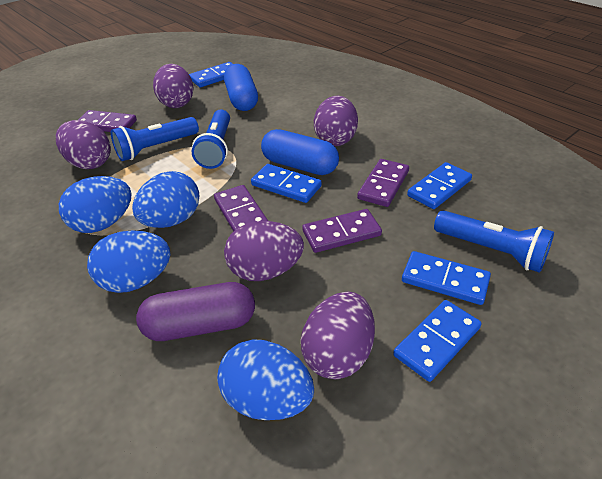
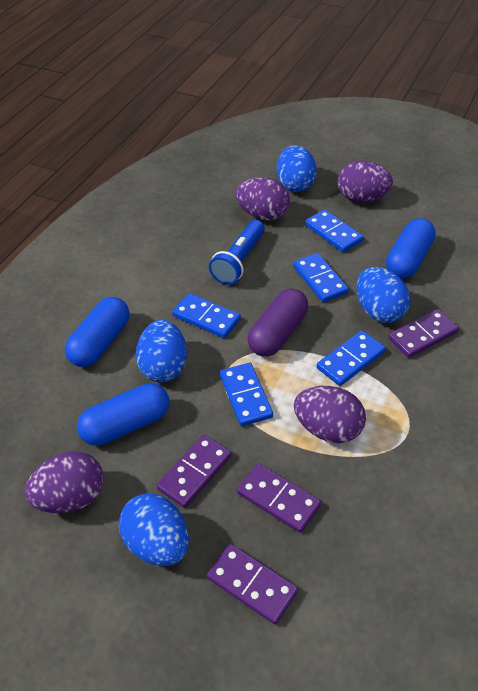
blue capsule: [224,64,258,111] [261,129,339,175] = 2 -> [65,297,129,367] [77,383,169,446] [386,218,436,279] = 3
blue flashlight: [111,117,199,161] [192,110,230,169] [434,210,554,273] = 3 -> [209,220,265,285] = 1
purple egg: [56,120,111,169] [153,64,194,108] [224,221,304,281] [301,292,375,379] [314,96,358,146] = 5 -> [24,451,104,513] [236,177,290,221] [294,386,366,443] [338,161,393,202] = 4

